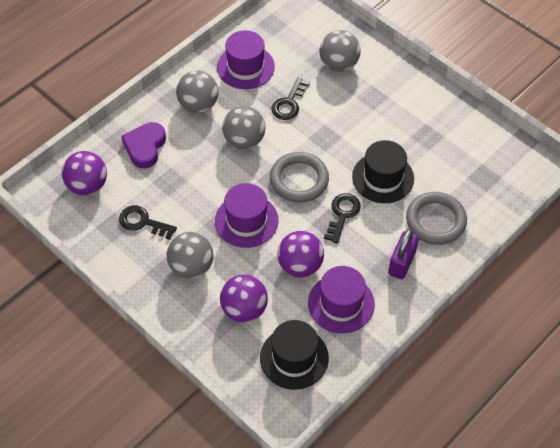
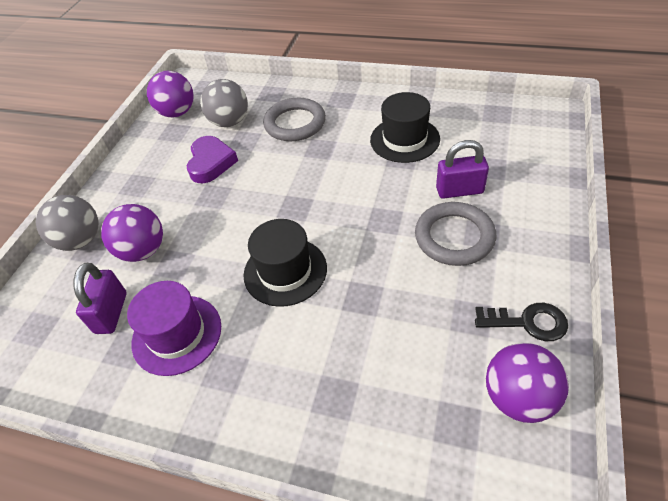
black key: [119,205,177,240] [272,78,310,120] [324,193,361,243] = 3 -> [475,303,568,341] = 1
grey ball: [167,232,213,279] [176,71,219,113] [222,106,266,149] [319,30,361,72] = 4 -> [36,195,98,251] [200,79,248,127] = 2
purple hat: [215,183,278,248] [217,30,275,89] [308,266,375,334] = 3 -> [127,281,221,376] = 1
purple padlock: [388,229,419,279] = 1 -> [74,263,126,334] [436,140,489,199] = 2

